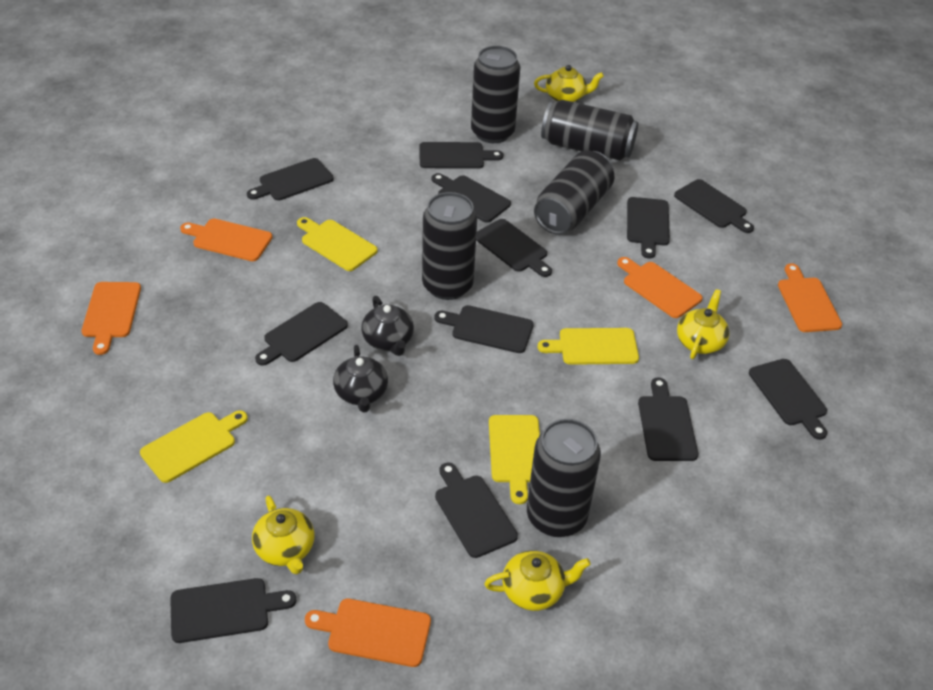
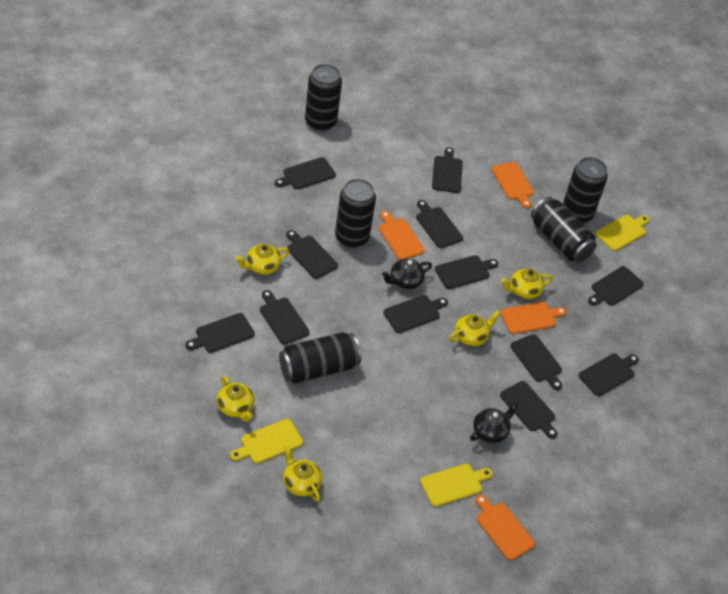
orange cutting board: [81,282,141,355] [180,219,273,261] [305,599,431,667] [617,257,703,318] [778,263,842,332] = 5 -> [378,211,425,260] [475,495,535,561] [491,162,534,208] [500,302,566,334] = 4
yellow cutting board: [140,410,248,483] [297,217,378,271] [489,415,540,504] [537,328,639,365] = 4 -> [230,419,303,464] [420,463,493,507] [595,215,649,251] = 3
yellow teapot: [252,495,314,574] [484,550,591,611] [534,65,604,102] [677,289,729,359] = 4 -> [216,376,254,422] [235,244,289,275] [283,445,322,502] [449,311,501,346] [501,268,553,299] = 5

